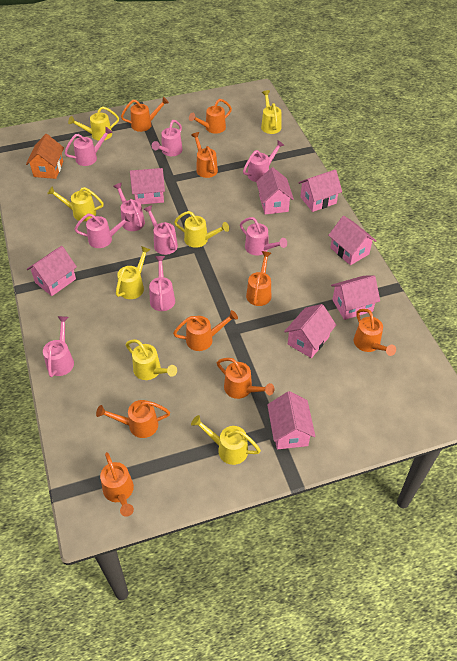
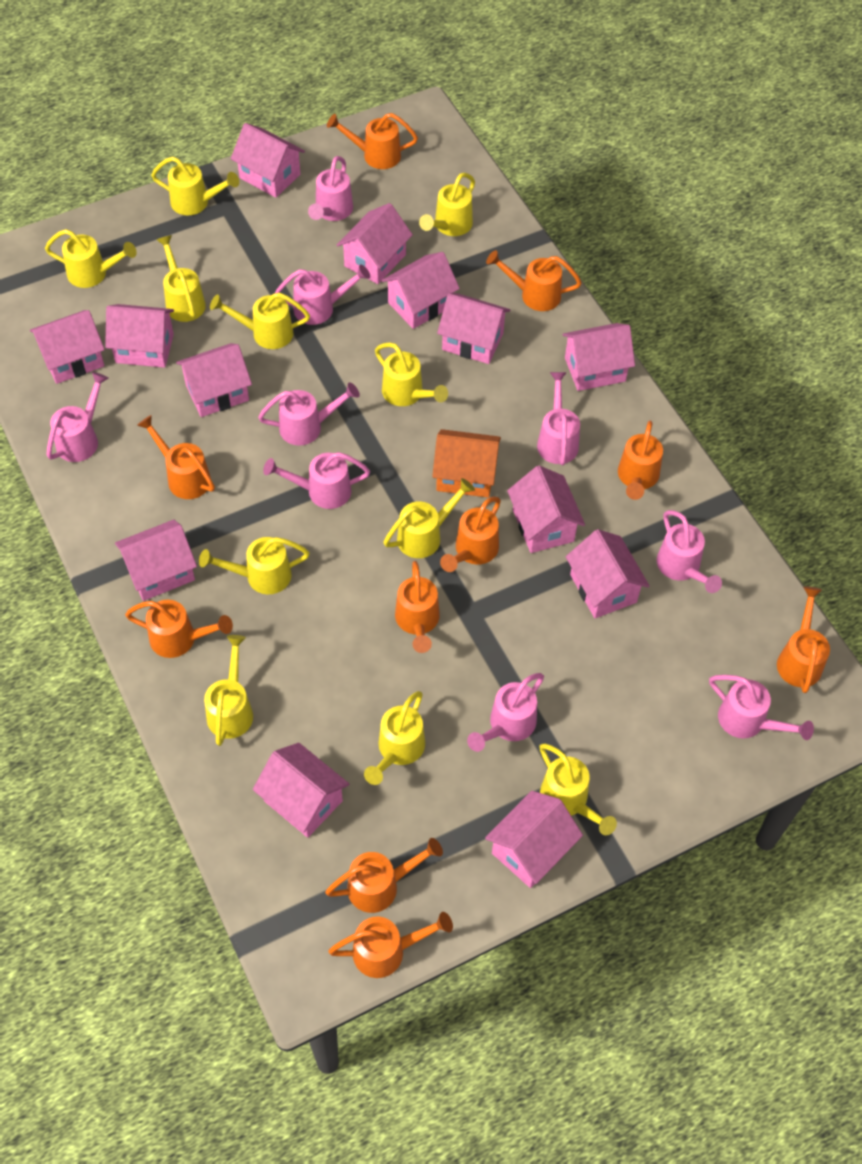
orange watering can: [96,400,170,438] [100,452,134,517] [121,97,169,132] [173,310,238,351] [189,99,232,134] [191,132,218,178] [217,358,274,399] [246,251,271,306] [354,309,396,356] = 9 -> [125,600,233,658] [137,415,215,499] [325,838,443,913] [327,113,418,169] [328,912,453,978] [395,561,440,653] [440,497,501,572] [486,250,582,311] [618,421,663,500] [777,586,830,693] = 10
pink house: [27,246,77,296] [130,168,165,204] [256,167,294,214] [267,391,316,449] [284,304,336,358] [298,170,342,212] [328,216,376,265] [331,276,380,320] = 8 -> [30,310,105,384] [105,304,174,368] [115,520,197,601] [176,343,252,417] [231,123,305,198] [253,743,349,838] [337,203,413,284] [382,252,460,329] [437,293,510,364] [485,791,583,888] [507,465,585,553] [562,323,635,391] [566,529,649,618] = 13
yellow watering can: [47,186,104,221] [68,106,119,141] [116,246,151,299] [126,339,177,380] [174,211,229,248] [191,415,261,465] [261,90,281,134] = 7 -> [45,229,137,288] [151,157,239,215] [156,235,206,322] [199,537,310,594] [204,635,253,746] [210,293,310,349] [364,691,425,785] [375,342,448,406] [384,478,475,558] [419,173,475,236] [539,744,617,835] = 11

